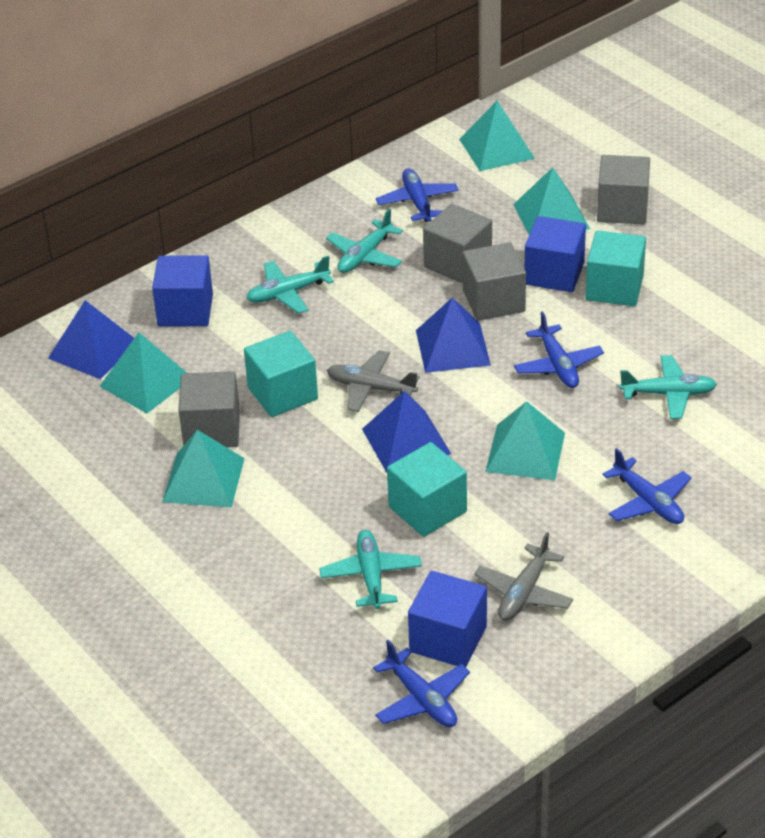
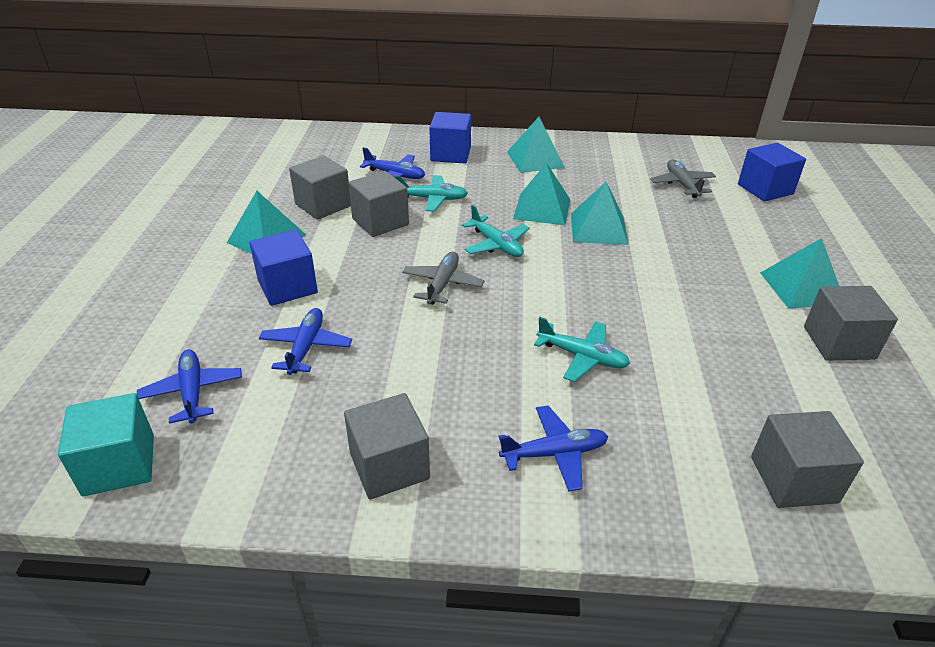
blue pyramid: [48,300,134,379] [362,391,451,473] [416,298,491,373] = 3 -> none = 0
grey cube: [178,371,240,448] [423,204,492,284] [463,242,526,321] [597,155,650,224] = 4 -> [289,155,351,220] [344,393,430,500] [348,171,409,237] [751,411,864,508] [804,286,898,360] = 5
turquoise cube: [244,331,318,417] [387,442,467,537] [586,230,646,306] = 3 -> [58,393,154,496] = 1
turquoise plane: [246,255,334,314] [319,530,422,609] [326,208,403,273] [619,355,717,419] = 4 -> [394,175,468,211] [462,205,530,257] [534,317,630,382] = 3

